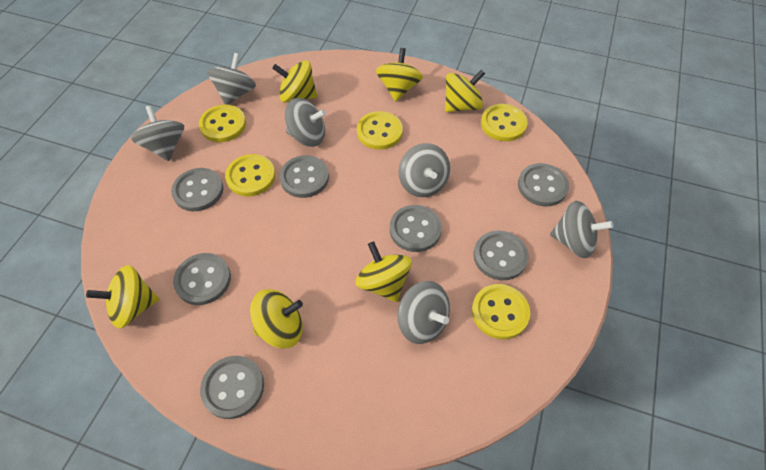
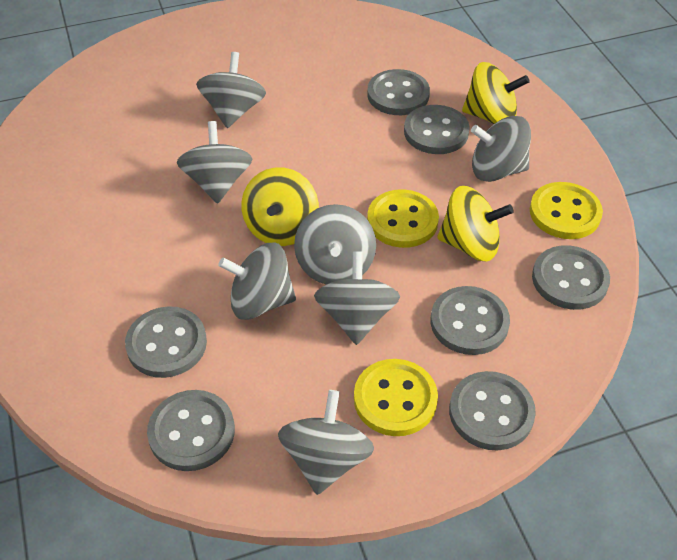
grey spinning top: [131,105,184,161] [207,53,256,105] [285,98,326,147] [397,281,450,344] [398,143,450,197] [550,201,613,258] = 6 -> [177,121,253,203] [196,52,266,128] [218,242,296,320] [278,390,374,495] [294,204,376,285] [314,251,400,345] [471,116,531,182] = 7
yellow button: [199,105,246,142] [225,154,275,197] [357,111,403,150] [472,284,530,339] [481,104,528,141] = 5 -> [354,359,438,436] [367,189,439,248] [530,182,603,239] = 3
yellow spinning top: [86,265,159,328] [250,289,303,348] [272,60,317,103] [355,242,412,302] [376,48,423,102] [445,70,485,112] = 6 -> [241,167,319,246] [437,186,514,261] [462,62,530,124] = 3

